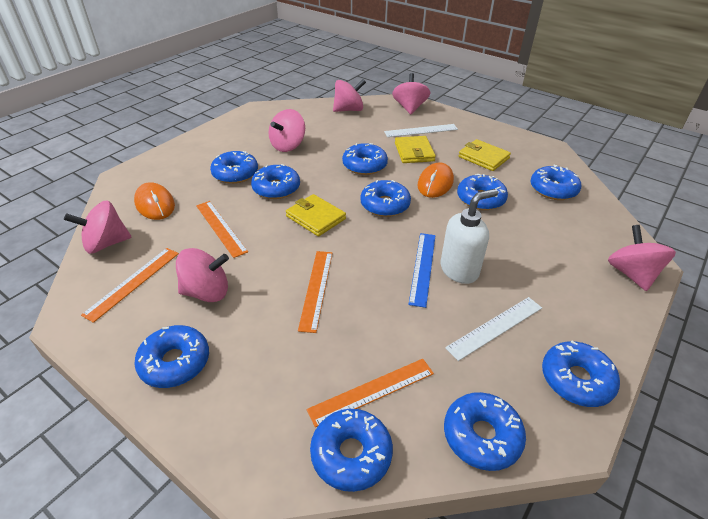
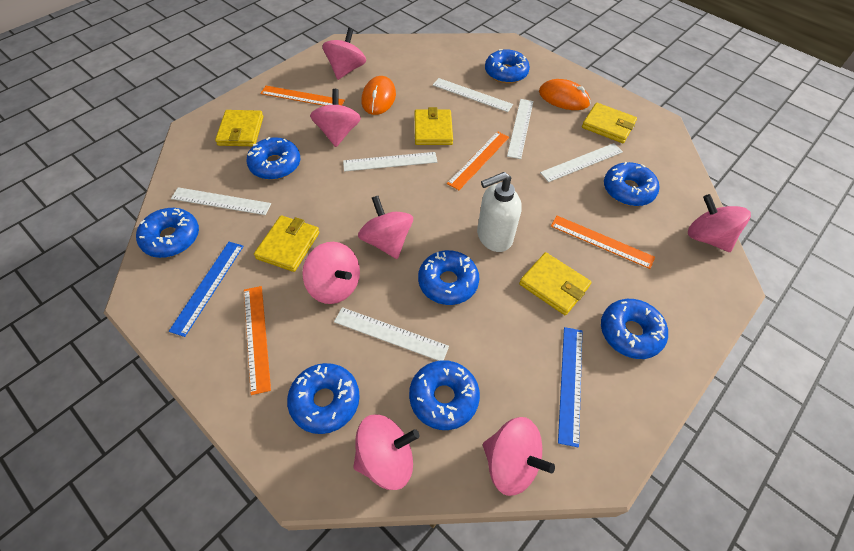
blue donut: [134,325,209,388] [210,151,258,184] [251,164,300,199] [310,409,393,492] [342,143,388,175] [360,180,411,217] [444,392,526,471] [457,174,508,210] [531,164,581,200] [542,341,620,407] = 10 -> [136,208,199,258] [246,137,300,180] [287,363,360,434] [409,360,480,430] [418,250,479,305] [485,49,530,84] [601,299,668,359] [604,162,659,206] = 8
blue ruler: [408,233,436,308] = 1 -> [169,242,244,337] [558,327,582,448] = 2
pink spinning top: [64,200,131,254] [176,248,229,302] [269,109,305,152] [333,79,366,112] [392,73,430,115] [608,225,676,291] = 6 -> [302,242,360,304] [310,89,361,147] [322,28,366,80] [353,414,419,490] [358,196,413,259] [483,417,555,496] [688,194,751,252] = 7
white ruler: [384,124,458,137] [445,297,542,361] = 2 -> [171,187,271,215] [334,307,449,361] [343,152,437,172] [433,78,513,112] [507,99,533,159] [540,143,623,182] = 6
yellow wallet: [286,194,346,237] [395,136,436,163] [458,139,511,171] = 3 -> [215,110,263,146] [254,215,320,272] [415,107,453,145] [519,252,592,315] [582,103,637,143] = 5

